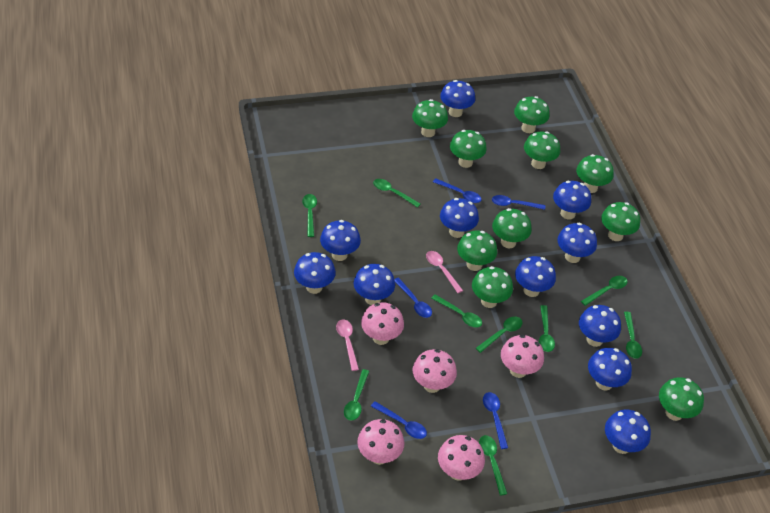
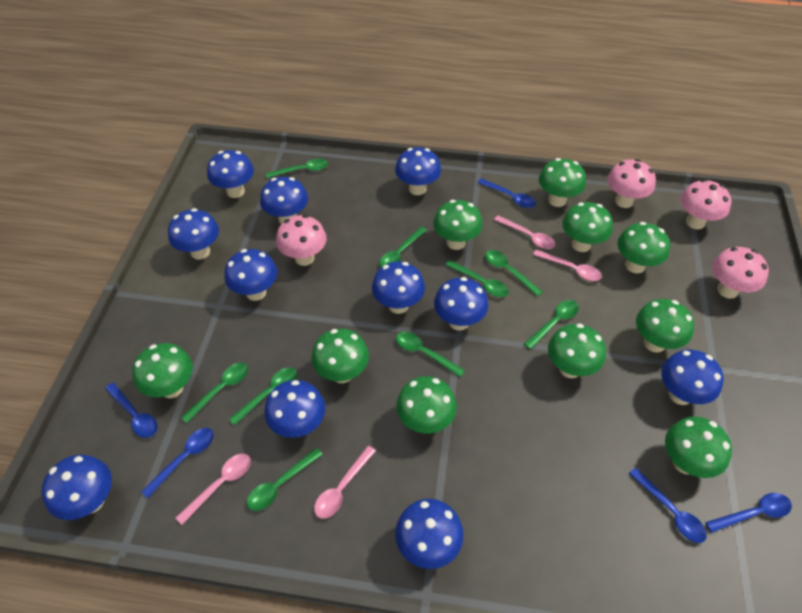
pink mushroom: [357,419,404,465] [361,302,404,345] [413,349,457,393] [438,435,485,480] [501,335,544,378] = 5 -> [276,215,327,266] [607,159,656,208] [680,179,732,229] [712,247,769,299] = 4
pink spoon: [336,319,359,371] [426,251,463,293] = 2 -> [176,454,251,525] [314,446,376,519] [494,215,555,249] [533,250,602,281] = 4

